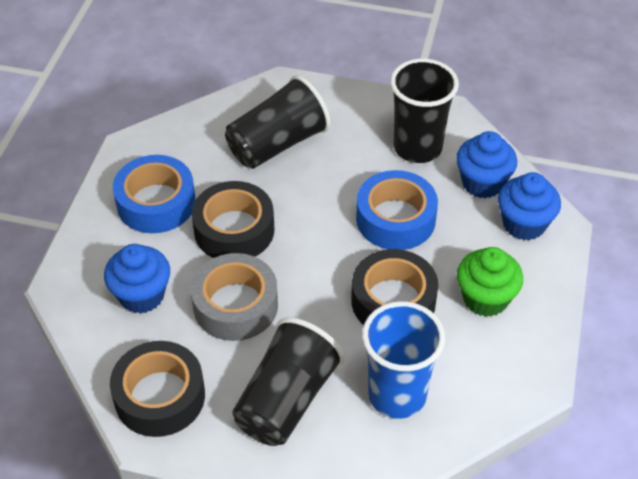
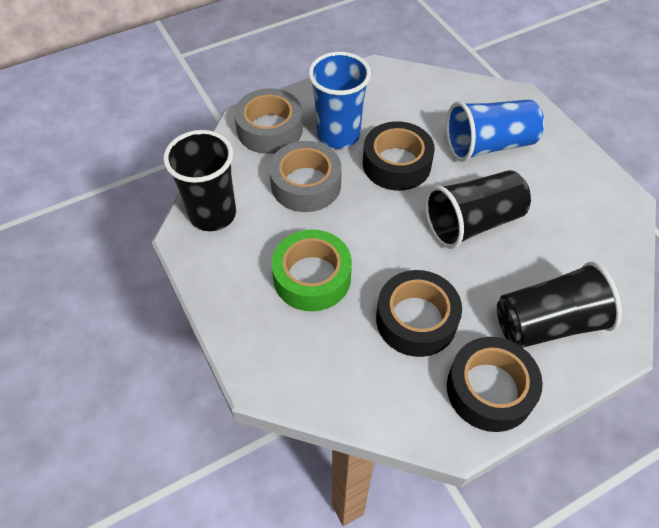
blue cup: [362,301,445,419] = 1 -> [308,52,371,149] [446,100,544,162] = 2
blue cupcake: [104,244,170,314] [456,131,517,198] [498,172,561,241] = 3 -> none = 0
blue tape: [113,155,195,233] [356,170,438,250] = 2 -> none = 0
green cupcake: [457,247,523,317] = 1 -> none = 0
green tape: none = 0 -> [271,229,352,311] = 1
grey tape: [191,253,278,341] = 1 -> [234,88,303,154] [269,141,342,212] = 2

